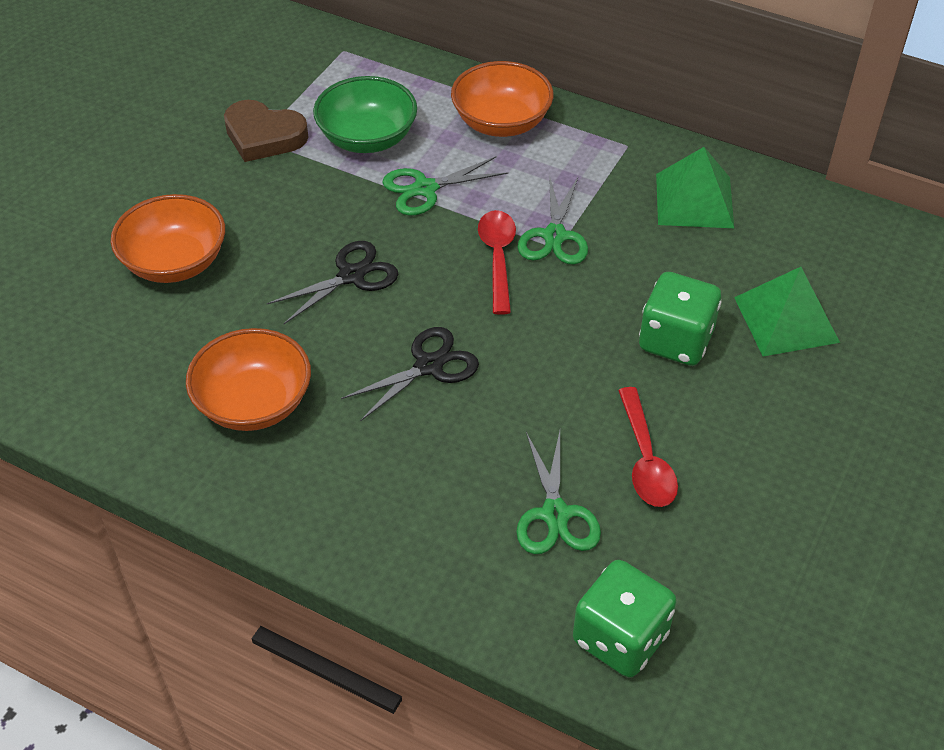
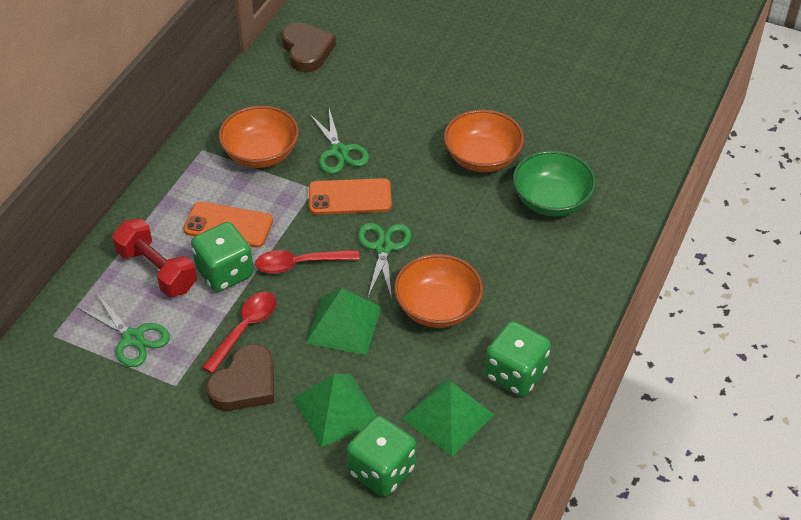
black scissors: [267,241,399,324] [341,327,479,421] = 2 -> none = 0
brown heart: [224,100,308,162] = 1 -> [206,344,274,411] [282,23,336,72] = 2
green dice: [573,560,677,678] [639,272,722,366] = 2 -> [191,222,254,292] [347,416,416,497] [485,321,551,397] = 3
green pyramid: [656,147,734,228] [734,267,840,357] = 2 -> [293,374,377,448] [306,288,381,355] [403,379,494,456] = 3
orange phone: none = 0 -> [183,202,273,248] [309,178,392,215] = 2
red dumbbell: none = 0 -> [112,219,197,297] = 1

